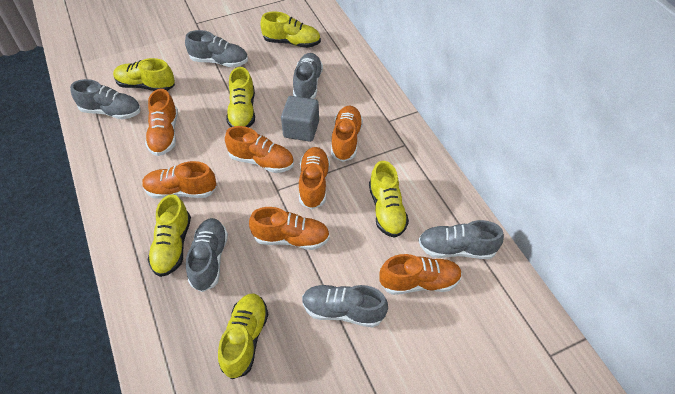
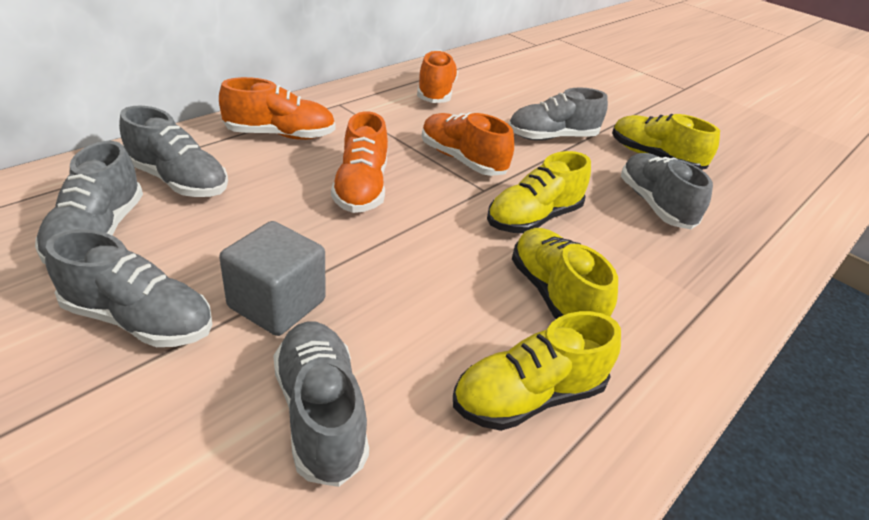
orange shoe: [142,161,217,199] [145,89,178,156] [225,126,294,173] [249,207,330,250] [299,147,330,209] [331,106,363,162] [379,254,462,295] = 7 -> [219,77,335,140] [331,111,388,213] [417,50,458,103] [421,112,514,176] = 4
yellow shoe: [113,58,175,91] [147,194,191,277] [218,293,268,379] [226,67,255,128] [261,11,321,48] [369,161,409,238] = 6 -> [453,311,621,431] [487,151,591,233] [512,228,618,319] [612,114,720,170] = 4

